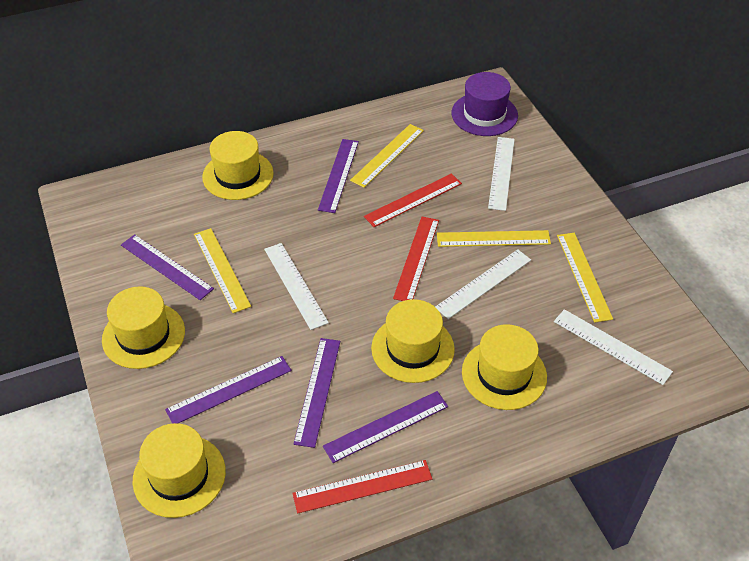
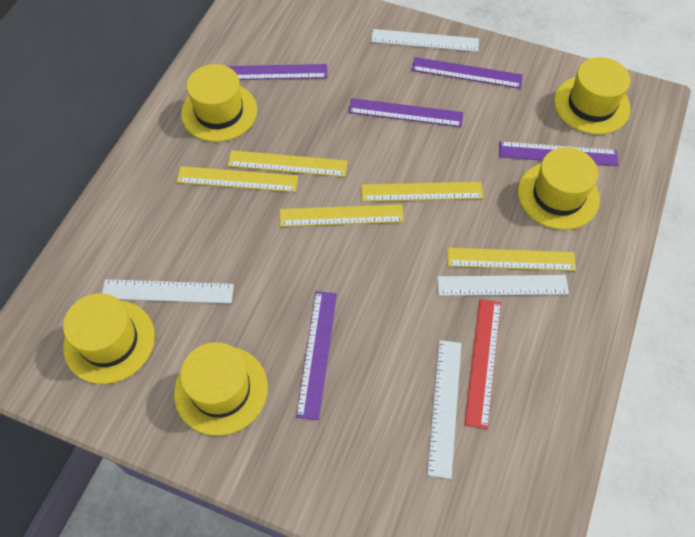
purple hat: [451,72,518,136] = 1 -> none = 0
red ruler: [292,460,432,513] [364,174,462,227] [393,217,439,301] = 3 -> [464,299,501,429] = 1
yellow ruler: [194,228,251,313] [350,124,424,188] [437,230,551,247] [557,233,613,323] = 4 -> [177,166,298,192] [228,150,347,177] [280,204,404,227] [361,182,483,202] [447,248,576,271] = 5

